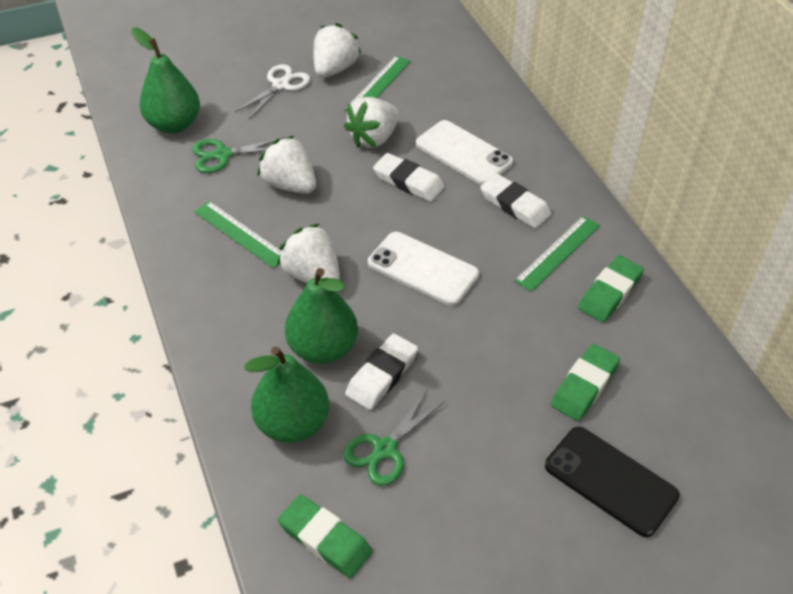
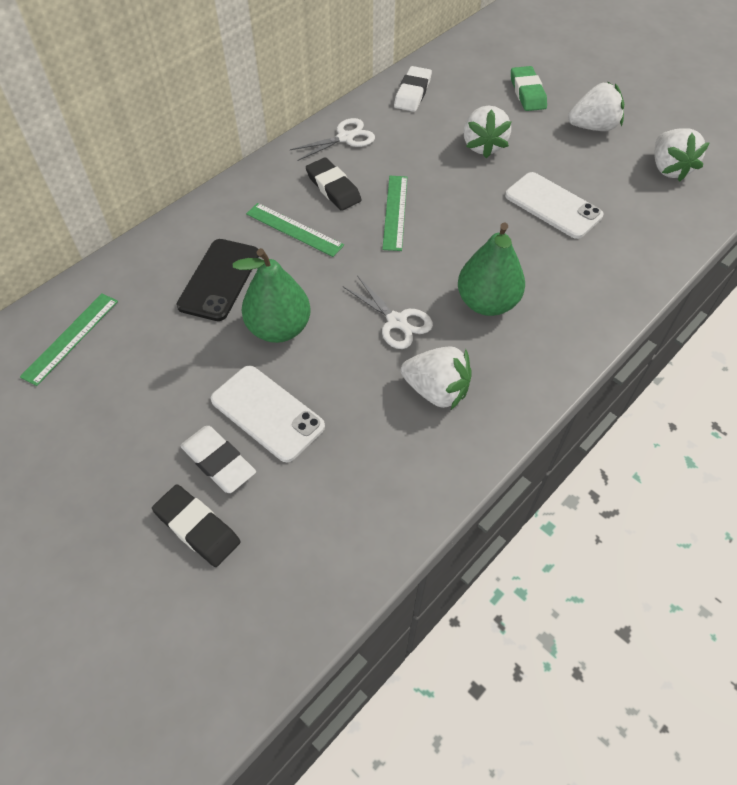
black eraser: none = 0 -> [152,484,240,567] [306,157,362,211] = 2
green eraser: [278,494,373,578] [551,344,620,421] [578,255,644,322] = 3 -> [511,66,547,111] = 1
green pear: [131,27,200,133] [244,346,329,443] [285,268,358,364] = 3 -> [233,248,311,343] [458,223,525,316] = 2
green scissors: [192,137,284,173] [343,390,446,486] = 2 -> none = 0
white eraser: [345,333,418,410] [373,153,445,202] [480,174,552,229] = 3 -> [180,426,256,493] [394,66,432,112] = 2
white scissors: [235,64,310,119] = 1 -> [290,118,375,161] [343,275,433,349] = 2

